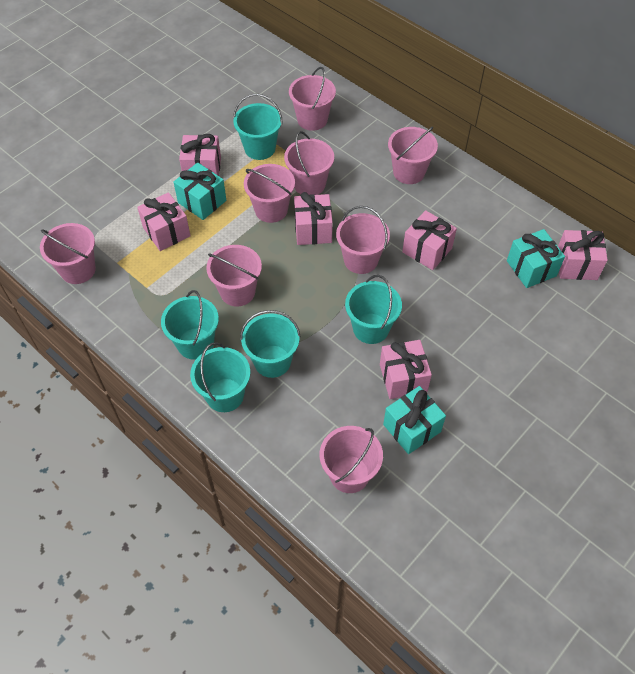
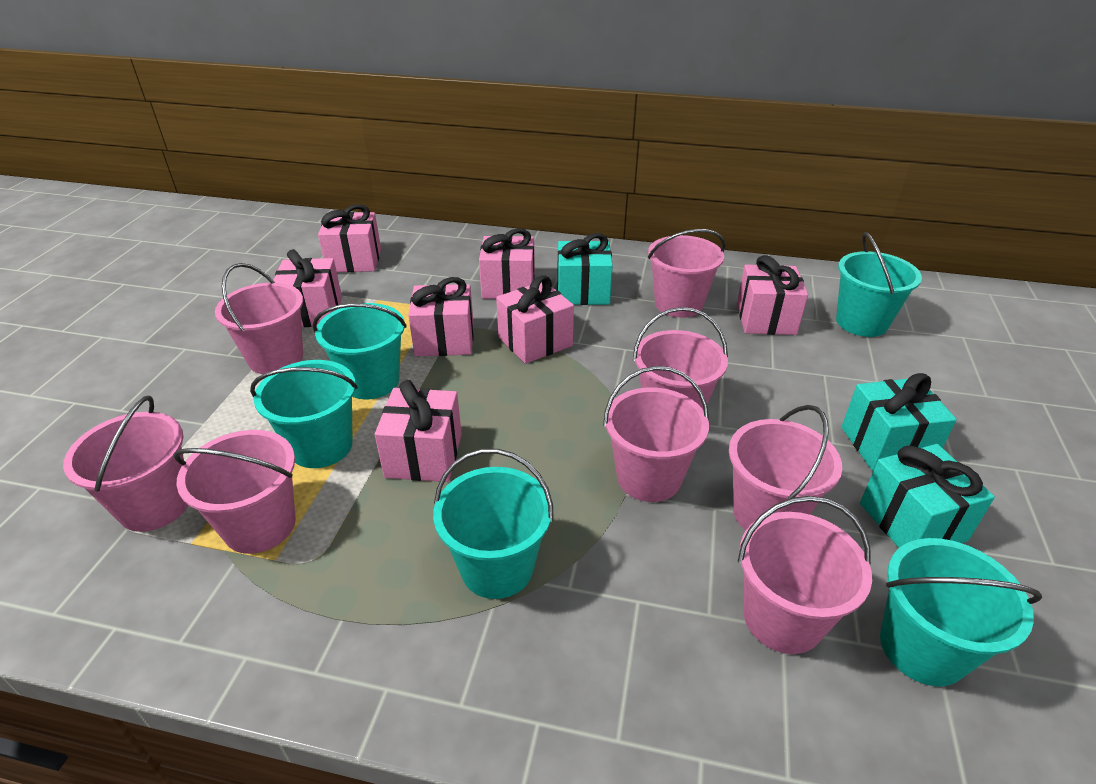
pink gift: [137,192,191,251] [179,134,221,176] [294,192,333,245] [380,340,432,399] [402,210,457,270] [558,230,608,280] = 6 -> [273,249,342,327] [318,204,381,272] [375,380,462,482] [408,277,474,356] [479,228,535,299] [496,275,574,364] [737,255,808,335] = 7

